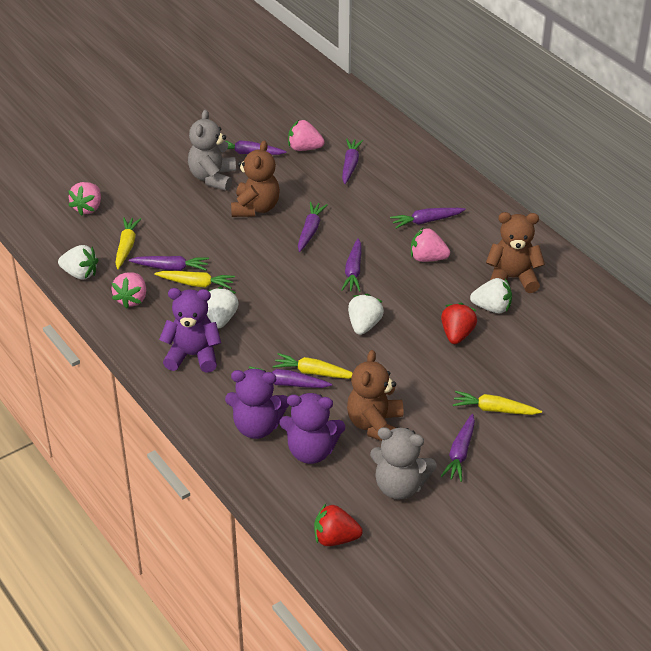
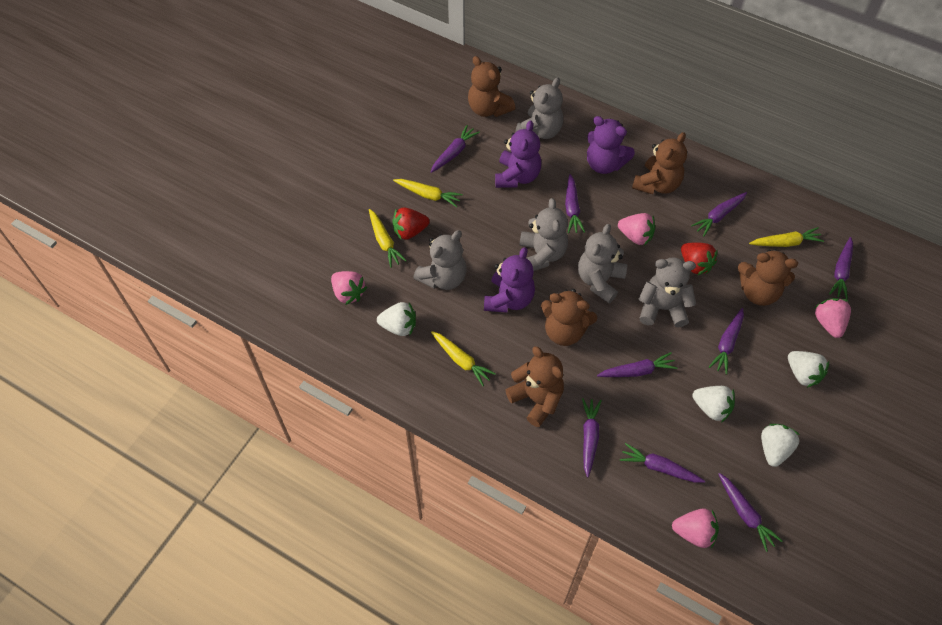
brown teddy bear: [231,140,280,217] [347,350,403,441] [486,212,545,293] = 3 -> [468,56,515,117] [505,346,564,427] [541,289,597,346] [632,132,687,194] [738,249,798,306] = 5
grey teddy bear: [188,110,236,191] [370,427,437,500] = 2 -> [413,230,467,290] [515,77,563,139] [520,198,568,271] [578,224,627,303] [638,258,696,328] = 5
purple carrot: [129,256,209,271] [226,140,287,155] [249,366,332,388] [298,202,327,252] [341,238,361,292] [342,139,363,184] [390,208,466,228] [441,414,475,482] = 8 -> [431,125,480,173] [565,174,585,233] [582,398,602,478] [597,352,677,377] [620,443,705,483] [691,192,747,236] [709,308,744,375] [718,473,783,552] [829,237,853,300] = 9

